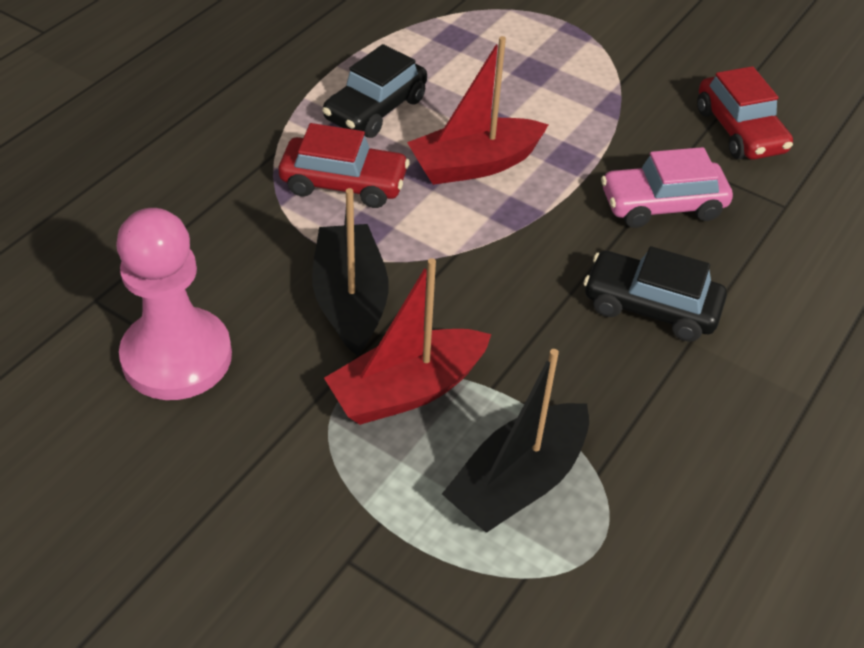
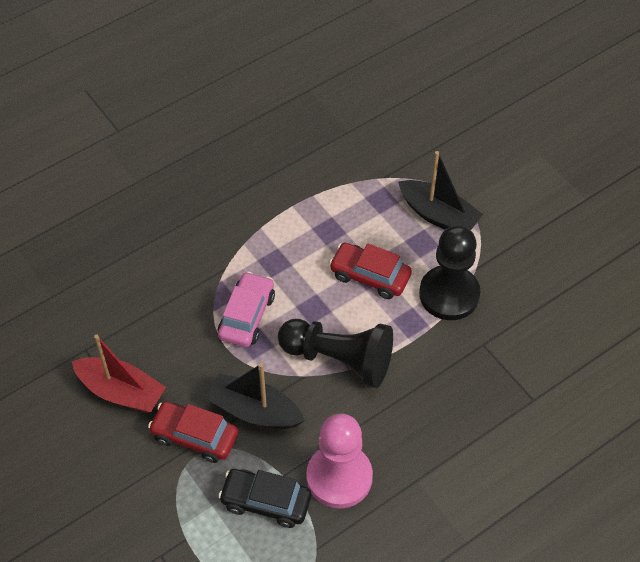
black car: [322,44,427,138] [583,246,727,342] = 2 -> [218,469,311,528] = 1
black pawn: none = 0 -> [278,319,393,388] [419,225,480,320] = 2
red boat: [324,258,491,425] [407,36,549,185] = 2 -> [71,334,166,413] = 1

